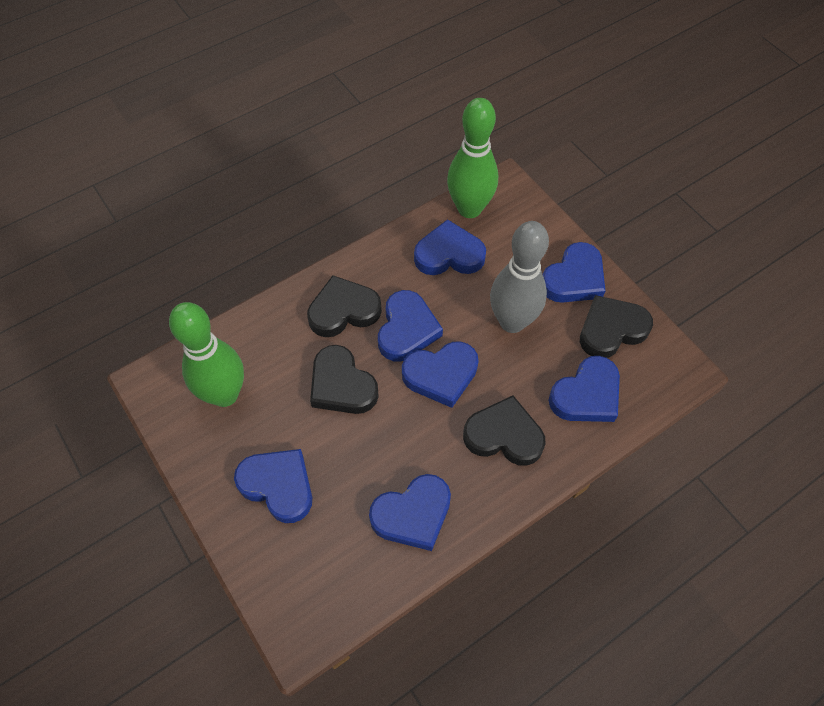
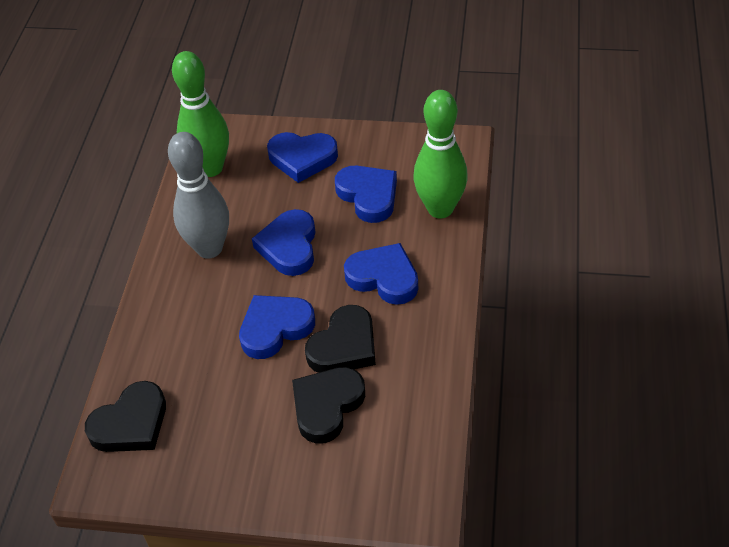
black heart: [307,275,382,337] [310,345,379,414] [463,395,546,466] [580,295,653,358] = 4 -> [85,381,166,452] [292,367,365,444] [305,305,376,373] = 3
blue heart: [234,449,312,523] [369,474,451,551] [378,290,443,361] [402,341,479,408] [414,219,486,275] [543,242,605,303] [549,356,620,422] = 7 -> [239,295,315,359] [252,209,316,276] [267,132,338,183] [335,166,397,223] [344,243,418,305] = 5

